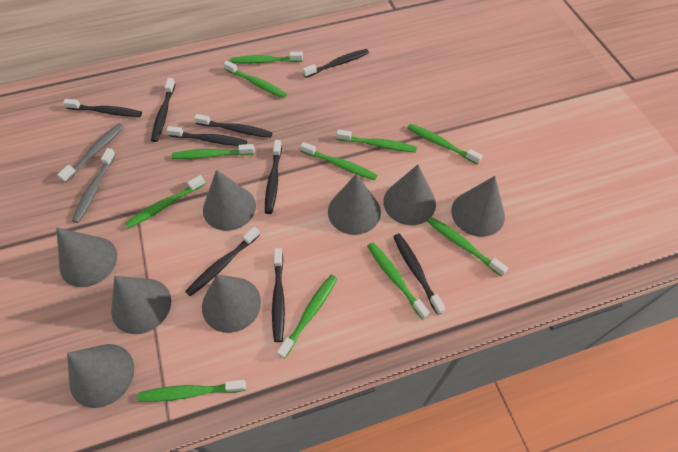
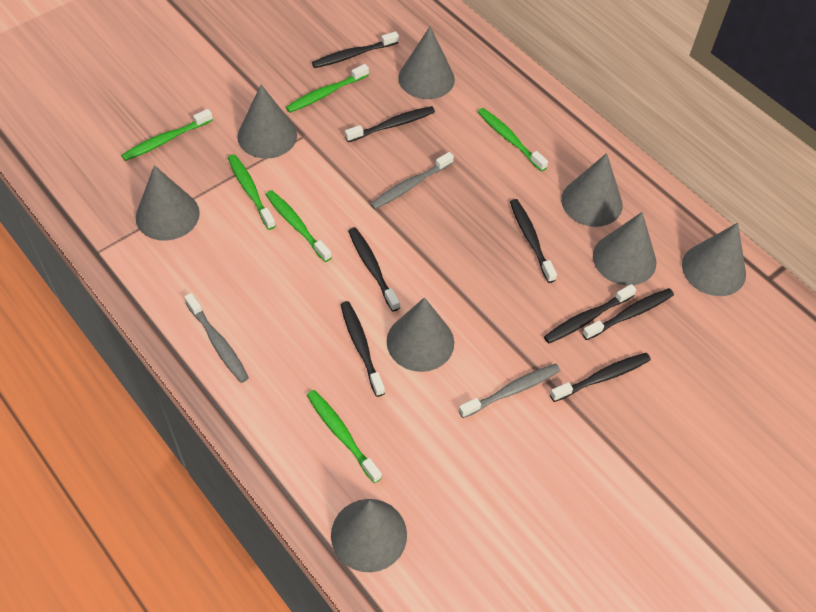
black toothbrush: [63,99,142,117] [151,78,175,142] [166,126,247,146] [185,227,260,296] [194,114,272,138] [265,140,282,214] [272,248,285,342] [303,49,369,78] [393,233,446,315] = 9 -> [312,31,399,68] [340,301,385,397] [345,106,435,142] [348,227,400,312] [510,199,557,283] [544,284,636,344] [550,353,651,402] [582,288,674,340] = 8
green toothbrush: [124,175,205,229] [138,380,246,402] [172,144,254,159] [223,60,287,98] [230,52,303,64] [277,275,337,359] [300,142,377,180] [336,129,417,153] [367,242,430,320] [407,124,483,165] [427,217,508,276] = 11 -> [121,109,213,161] [228,154,276,230] [266,190,332,262] [286,64,369,113] [307,390,382,483] [478,108,548,172] = 6
grey toothbrush: [57,124,124,183] [72,148,116,223] = 2 -> [185,293,249,383] [370,152,454,209] [458,364,560,418] = 3

